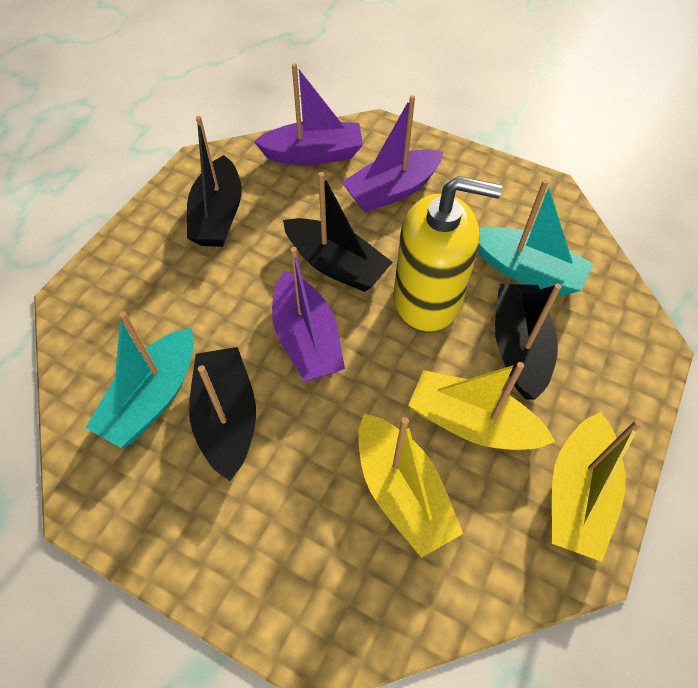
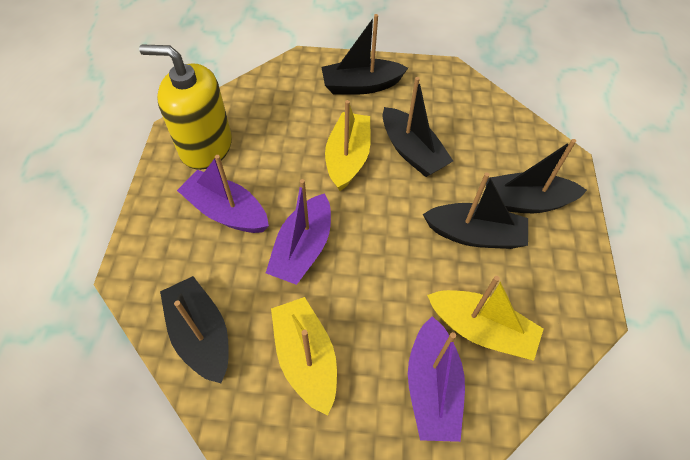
black boat: [187,116,242,247] [189,347,256,481] [283,172,393,292] [495,283,562,400] = 4 -> [160,276,229,383] [322,14,408,95] [383,77,453,177] [423,172,528,249] [486,139,587,213] = 5
turquoise boat: [85,311,194,448] [478,179,593,296] = 2 -> none = 0

